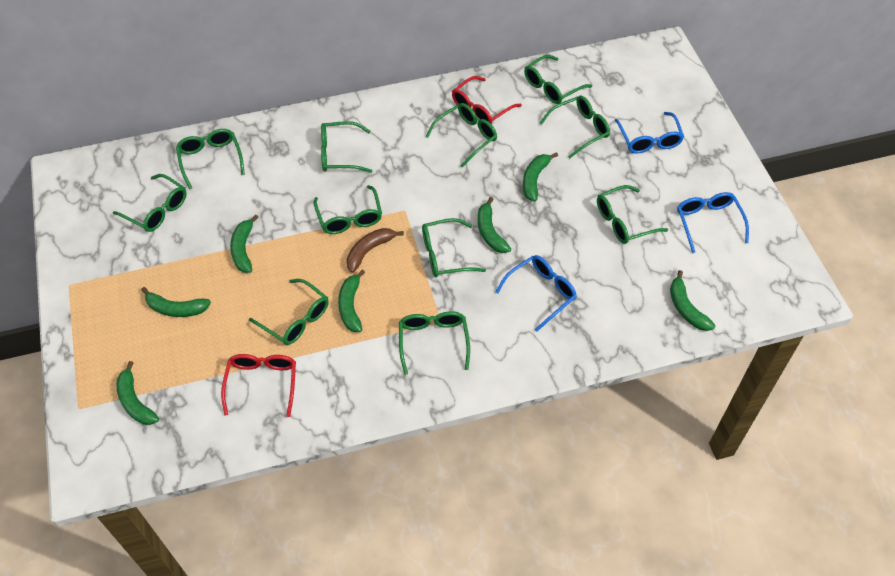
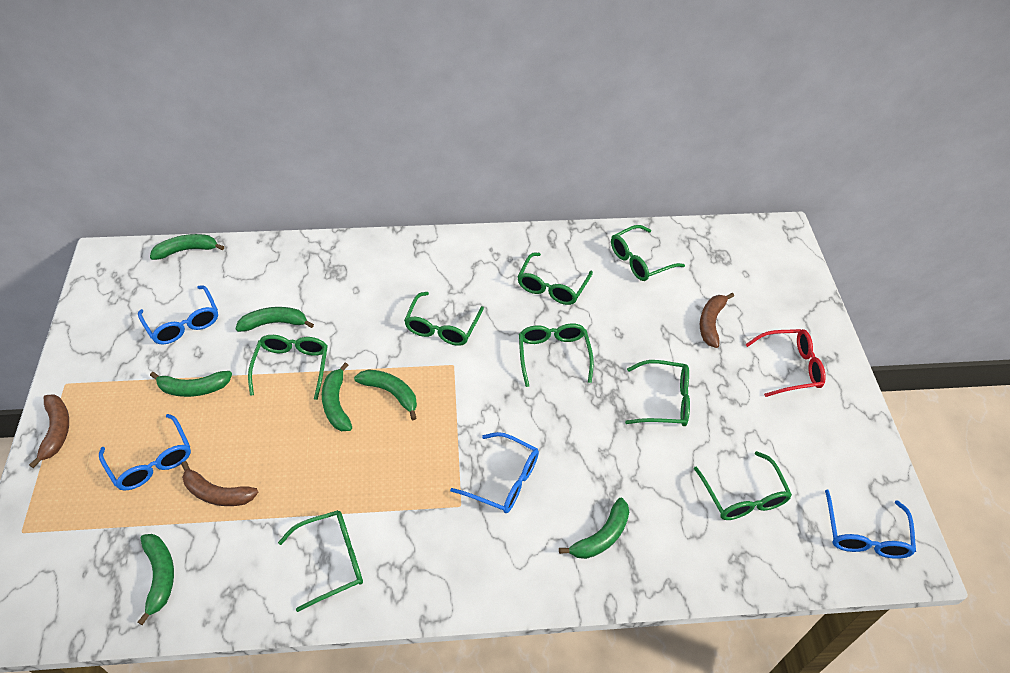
blue glasses: [496,255,577,332] [615,112,684,153] [677,192,749,253] = 3 -> [99,414,191,490] [138,285,218,344] [450,432,539,513] [825,489,916,559] = 4
brown banana: [347,228,404,273] = 1 -> [29,394,69,468] [181,461,258,506] [700,293,734,348] = 3
green glasses: [113,174,187,232] [176,129,245,189] [249,279,329,345] [313,185,382,234] [321,121,372,173] [399,311,470,375] [422,218,486,277] [426,103,497,167] [524,55,592,104] [540,96,610,158] [597,185,668,244] = 11 -> [248,335,328,400] [278,510,363,612] [404,292,484,346] [517,252,593,305] [519,323,594,387] [611,225,685,281] [625,360,690,426] [694,451,792,520] = 8
red glasses: [221,354,296,417] [452,76,522,124] = 2 -> [745,329,826,397] = 1

